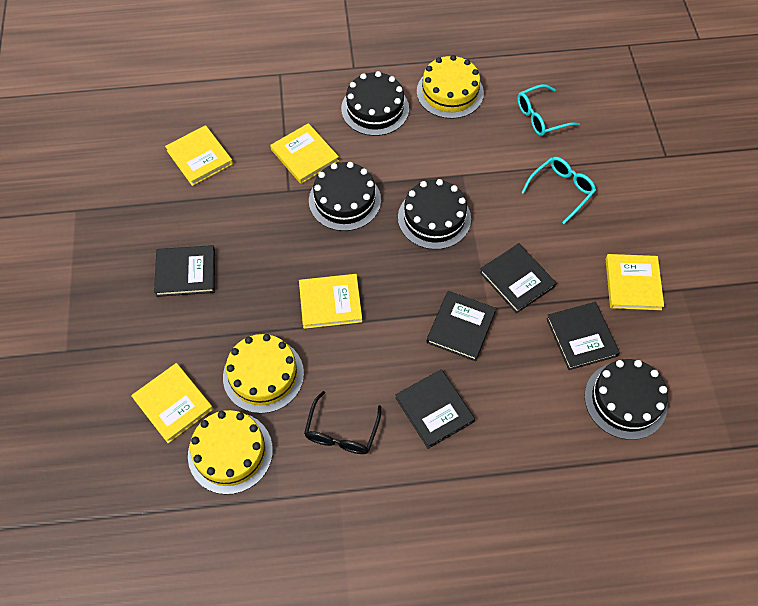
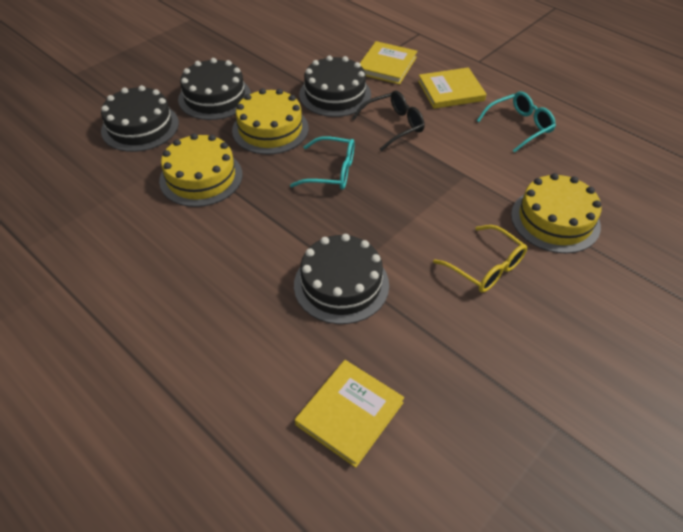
black book: [154,245,215,297] [395,369,475,449] [426,291,496,361] [480,243,556,313] [546,302,620,370] = 5 -> none = 0
yellow book: [131,363,213,443] [165,125,233,186] [270,123,339,184] [299,274,362,329] [606,254,664,310] = 5 -> [295,360,404,468] [360,41,417,84] [418,67,486,109] = 3
yellow glasses: none = 0 -> [433,225,527,293] = 1

